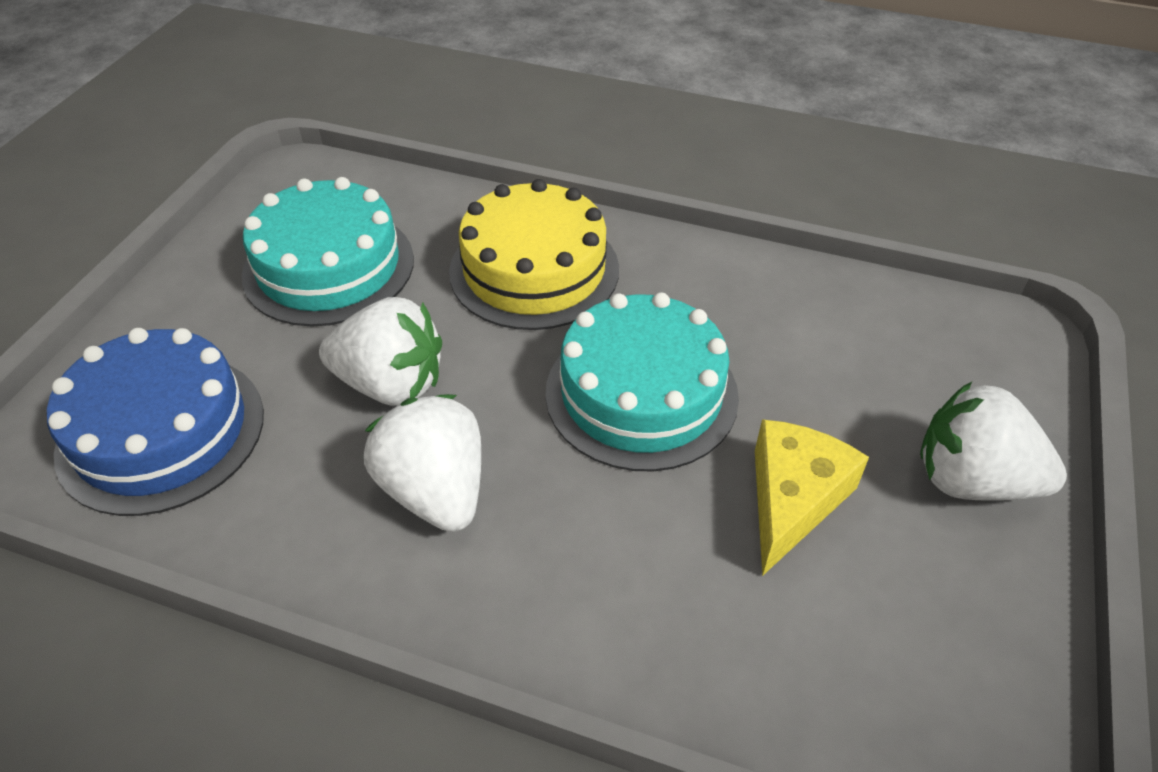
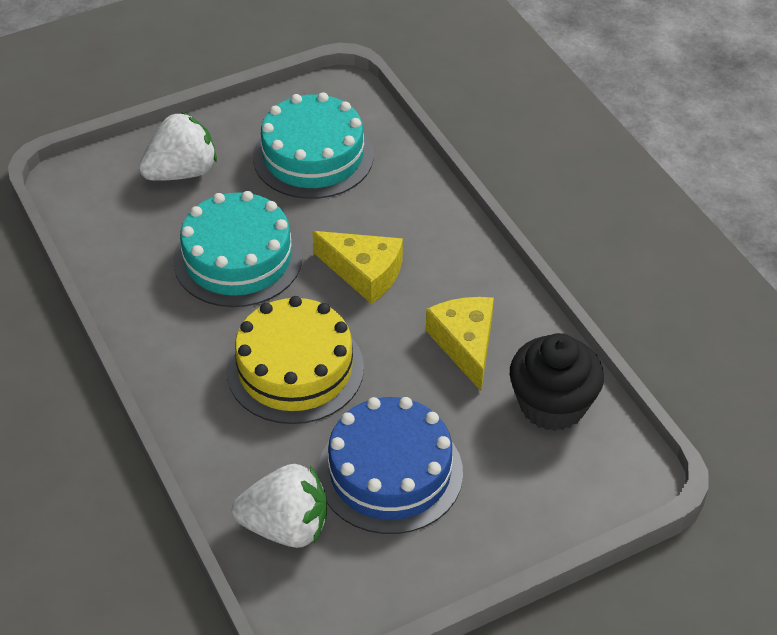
black cupcake: none = 0 -> [510,333,604,431] = 1
white strawberry: [319,297,442,405] [364,394,481,532] [920,382,1067,501] = 3 -> [139,112,217,181] [232,464,327,548] = 2
yellow cheese: [755,419,869,576] = 1 -> [312,231,403,304] [426,297,494,391] = 2

